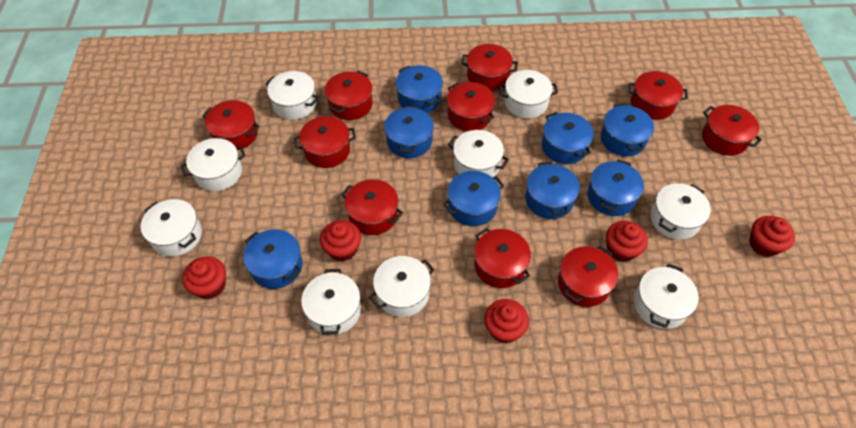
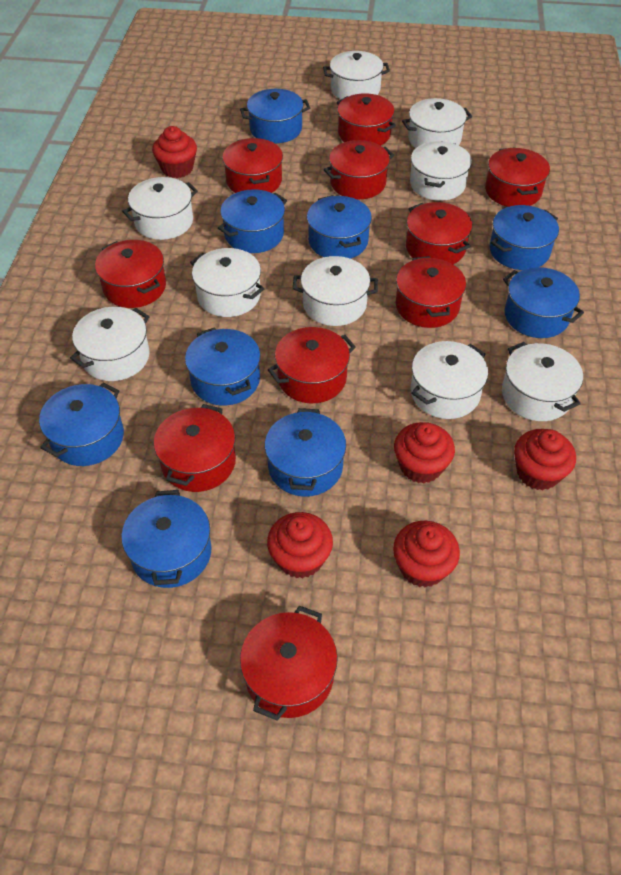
blue pot: [243,229,303,289] [384,105,434,158] [396,65,443,113] [443,171,504,226] [525,162,580,219] [542,112,594,164] [588,159,644,216] [601,104,654,156] = 8 -> [39,383,124,466] [121,490,212,588] [185,327,260,406] [218,189,287,253] [240,89,310,143] [265,408,346,497] [307,195,372,259] [489,205,559,270] [503,267,584,338] = 9

